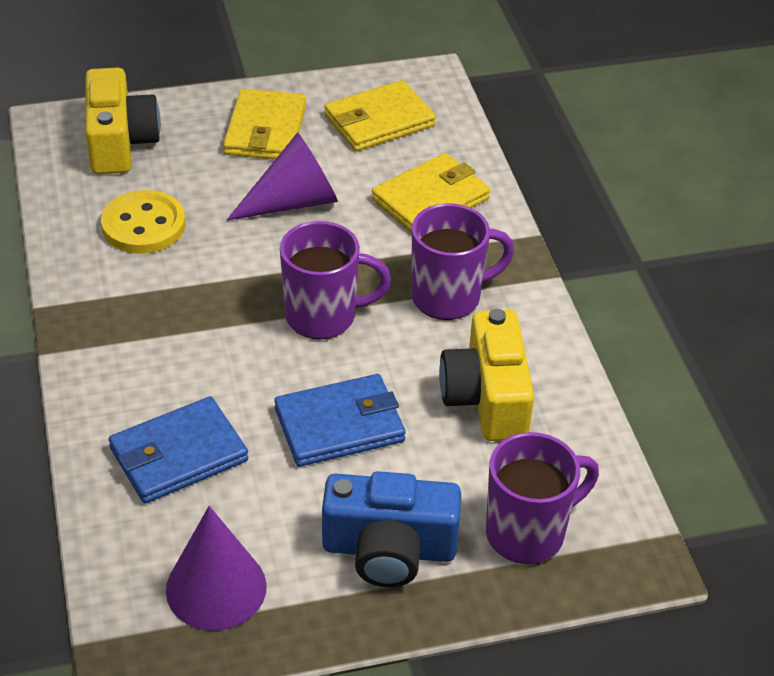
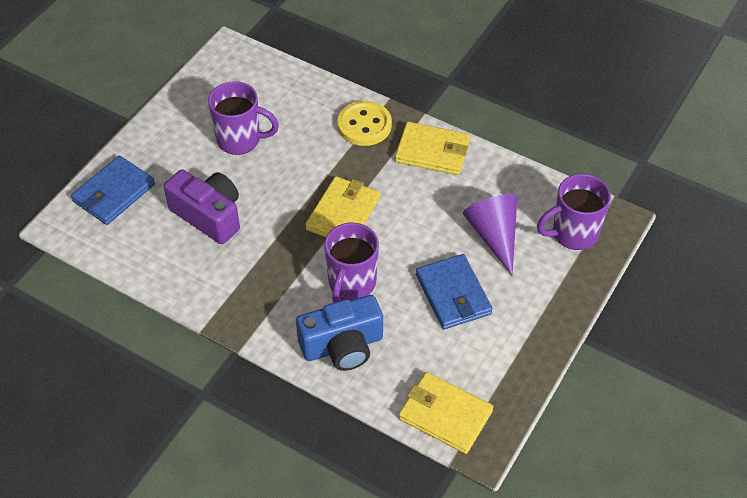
purple camera: none = 0 -> [164,169,240,244] = 1
purple cone: [166,506,267,631] [227,132,338,221] = 2 -> [463,194,517,275] = 1
yellow camera: [85,68,161,174] [439,309,534,441] = 2 -> none = 0

